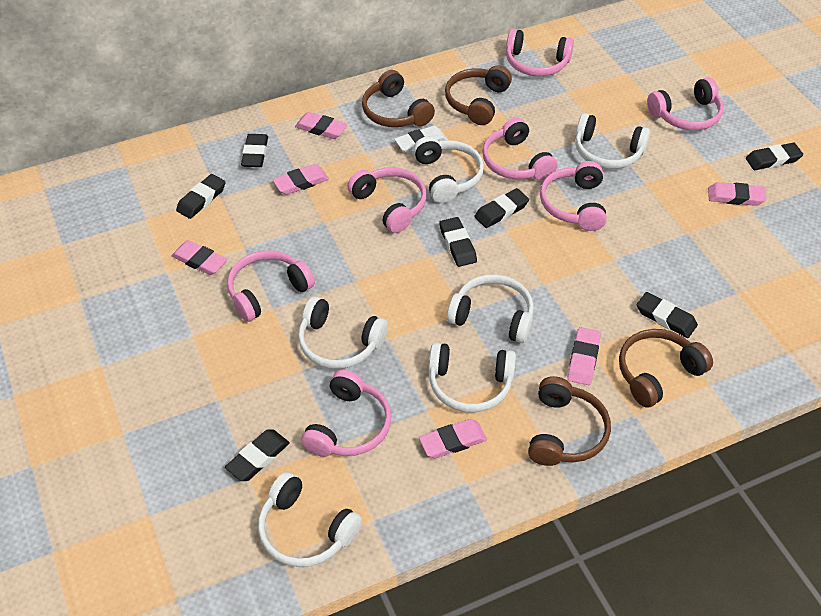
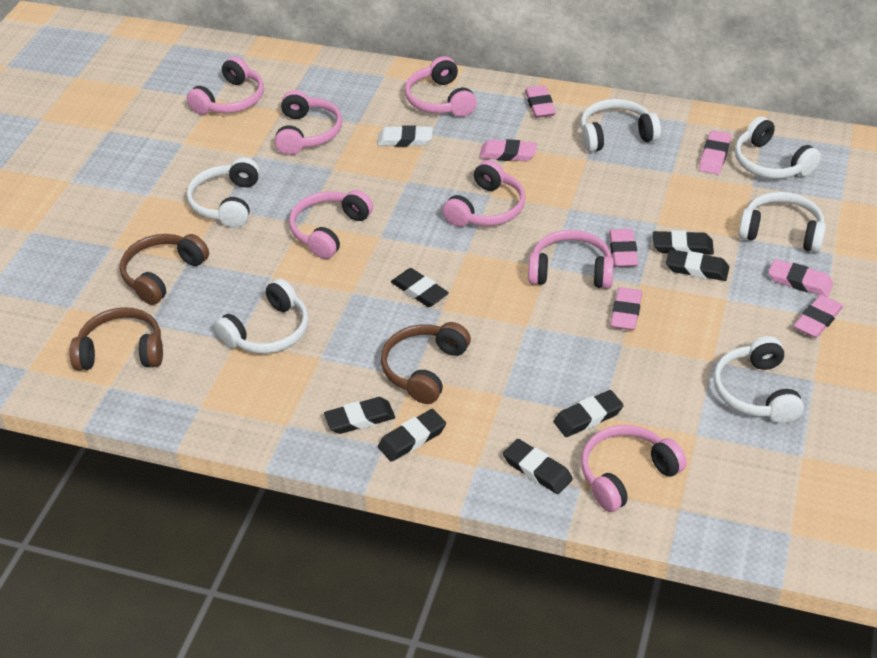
brown headphones: [362,70,435,127] [445,65,512,125] [528,376,611,466] [619,329,713,408] = 4 -> [69,307,163,371] [120,234,209,305] [381,322,471,404] = 3
pink eraser: [172,240,227,275] [272,164,329,195] [295,112,348,139] [419,419,487,458] [567,327,601,385] [708,182,766,206] = 6 -> [479,139,537,162] [525,85,556,118] [609,229,638,267] [610,287,642,330] [699,130,731,174] [768,259,834,297] [794,295,843,338] = 7

